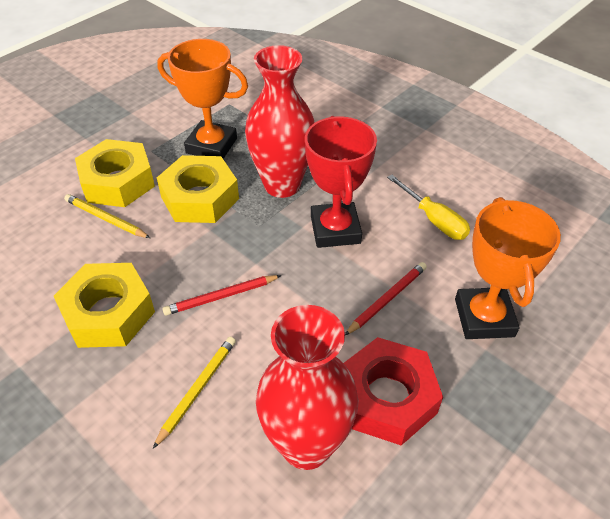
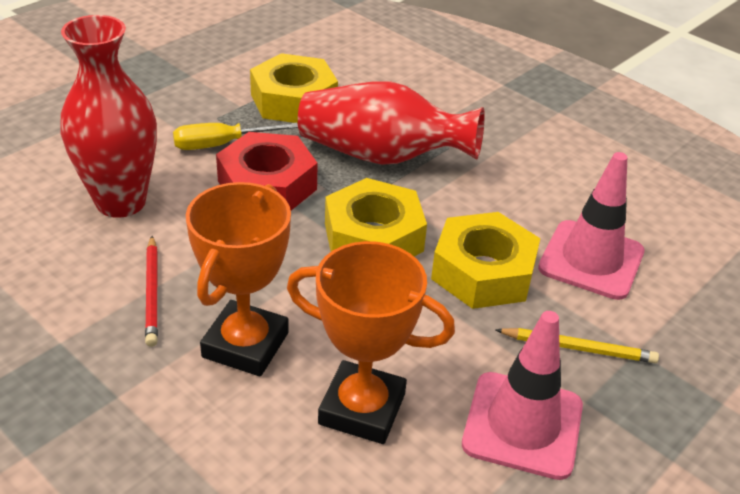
pink traffic cone: none = 0 -> [462,311,583,480] [538,152,645,300] = 2
red pencil: [162,275,282,316] [345,262,427,335] = 2 -> [145,236,158,347] = 1
red trophy: [305,116,377,248] = 1 -> none = 0
yellow pencil: [64,194,150,238] [153,336,236,449] = 2 -> [495,328,659,363] = 1

